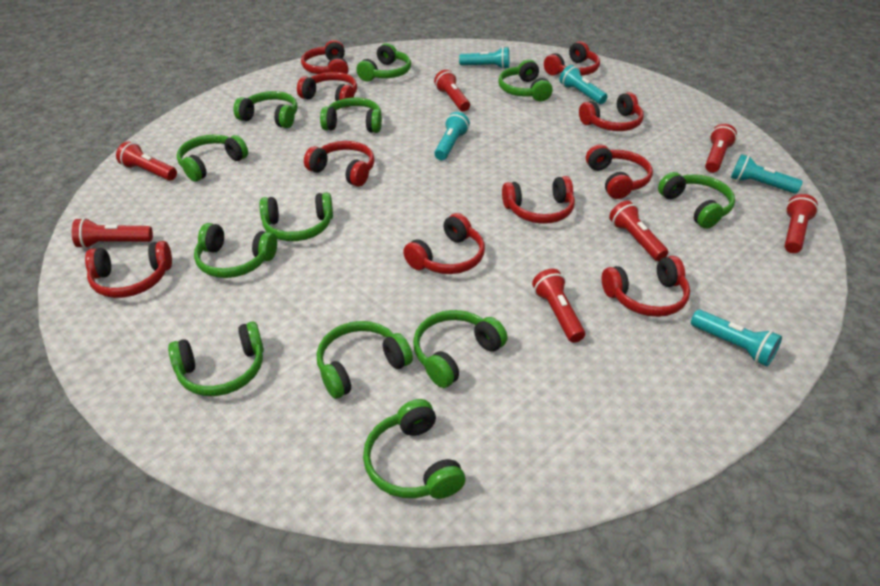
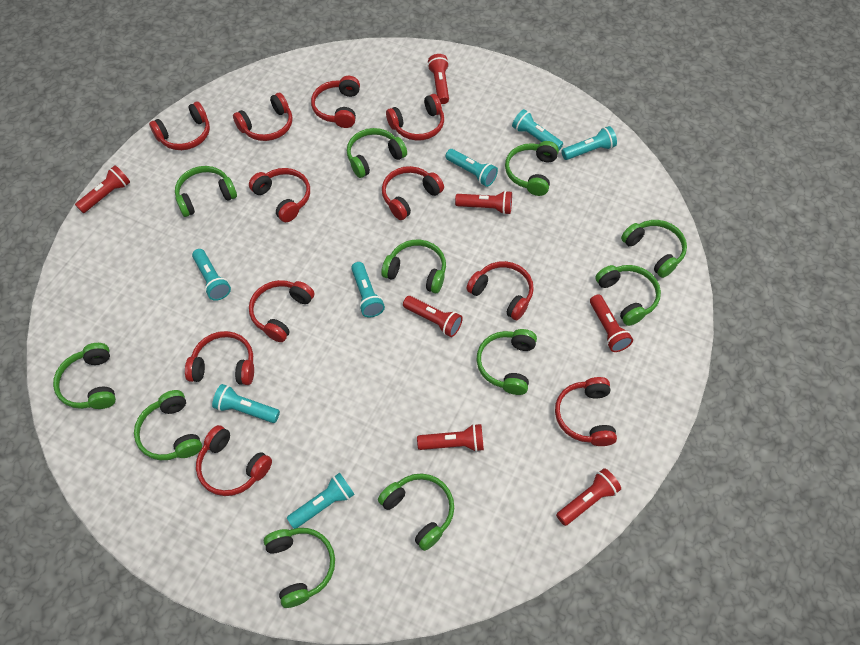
green headphones: [168,321,264,396] [177,135,248,182] [194,223,277,278] [233,91,298,128] [260,193,333,241] [317,321,413,399] [320,97,382,133] [356,43,411,81] [363,399,465,499] [413,310,508,388] [498,59,553,101] [658,172,735,229] = 12 -> [53,343,116,409] [134,390,202,460] [175,166,237,217] [264,528,335,608] [347,128,407,178] [378,473,454,551] [381,239,446,293] [476,329,537,395] [505,141,559,196] [595,265,661,326] [621,220,687,278] = 11
red headphones: [85,241,172,298] [297,72,357,107] [301,40,348,74] [304,141,374,187] [403,213,485,274] [502,176,575,224] [544,41,600,76] [579,92,644,131] [586,144,653,199] [602,256,690,317] = 10 -> [149,102,210,150] [185,331,254,385] [196,425,272,496] [233,93,293,141] [249,168,310,222] [249,280,314,342] [311,76,360,128] [382,166,444,220] [386,94,444,141] [466,261,534,320] [555,377,617,446] = 11
turquoise flashlight: [434,112,470,160] [459,47,509,69] [560,65,607,104] [691,310,782,366] [731,154,803,194] = 5 -> [192,249,231,301] [212,384,280,423] [287,473,355,529] [351,262,385,318] [445,149,498,187] [512,109,563,150] [561,126,617,160] = 7

